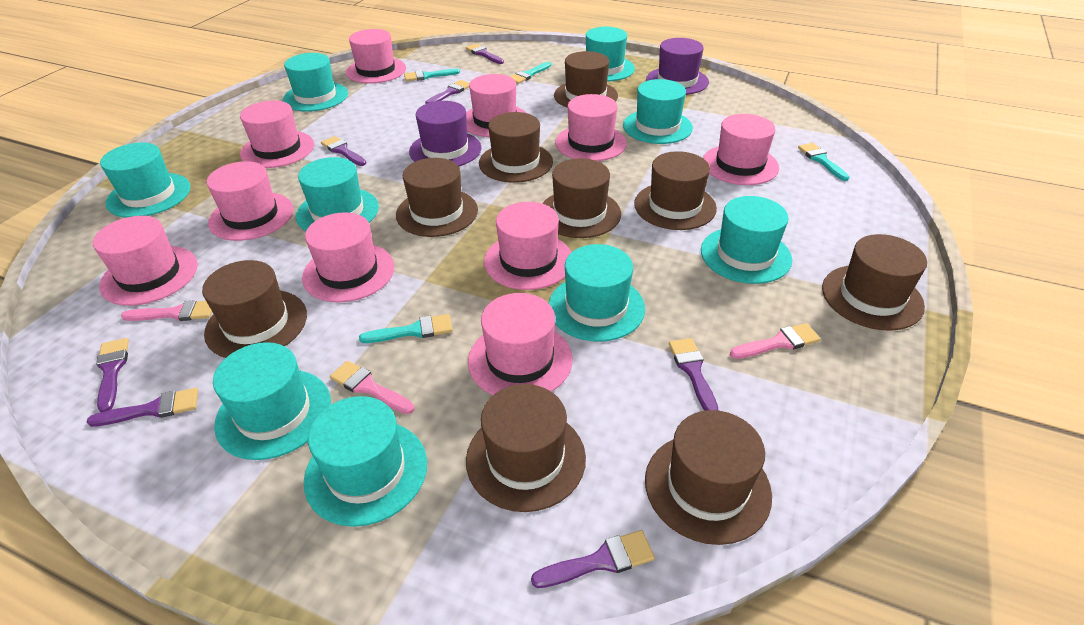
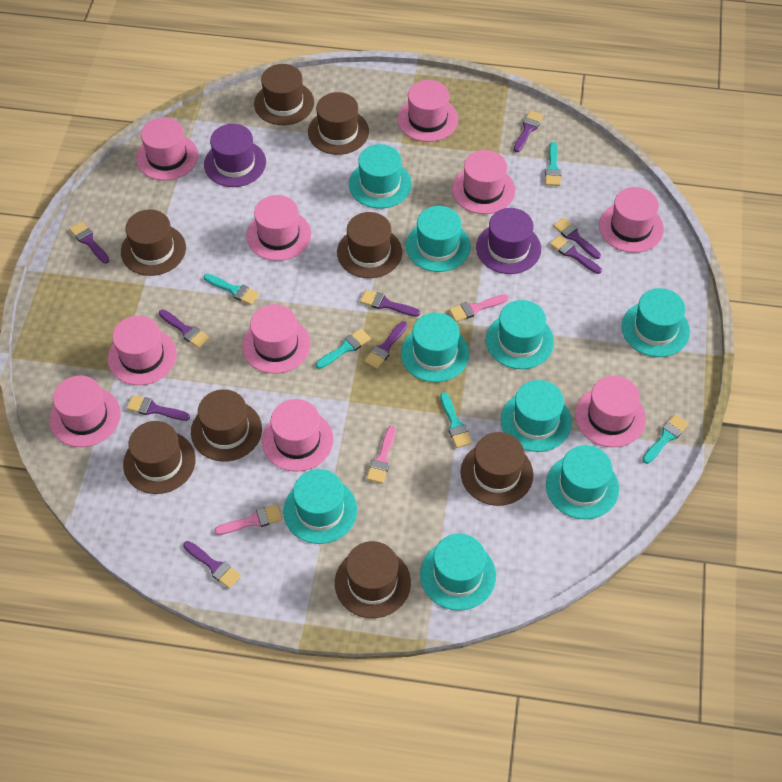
brown hat: [202,260,307,358] [396,158,478,237] [466,384,586,512] [479,112,553,183] [542,158,621,238] [554,51,618,108] [634,151,717,230] [645,410,772,545] [822,234,927,331] = 9 -> [121,209,186,276] [123,421,196,494] [191,389,262,462] [254,64,314,125] [308,92,369,155] [335,541,411,618] [337,212,402,278] [461,432,533,506] = 8
purple brush: [87,388,198,427] [96,338,129,412] [321,136,366,166] [425,80,470,104] [465,44,504,64] [531,530,655,588] [669,338,718,411] = 7 -> [69,222,110,263] [126,395,190,421] [159,310,210,348] [183,541,241,589] [360,290,420,317] [364,321,407,369] [514,111,543,152] [550,235,602,274] [553,218,601,259] = 9
turquoise brush: [359,314,453,343] [404,69,460,81] [510,62,551,84] [798,143,849,181] = 4 -> [204,274,259,305] [316,329,371,369] [440,392,472,448] [545,142,561,186] [642,414,689,464] = 5

